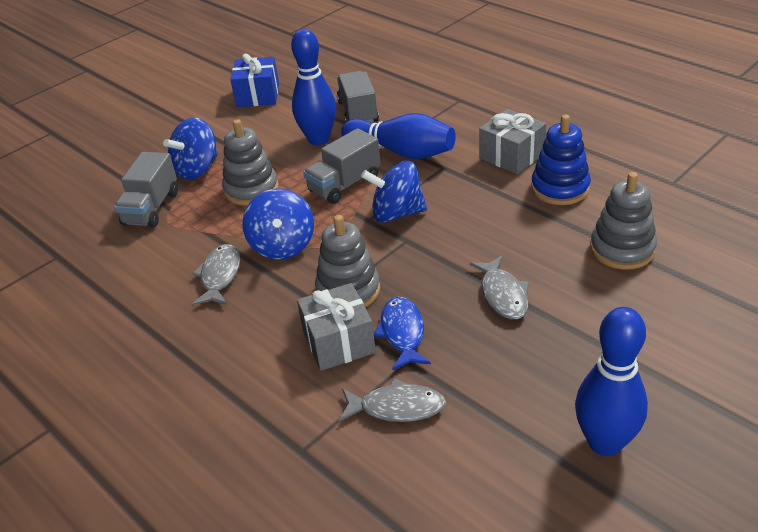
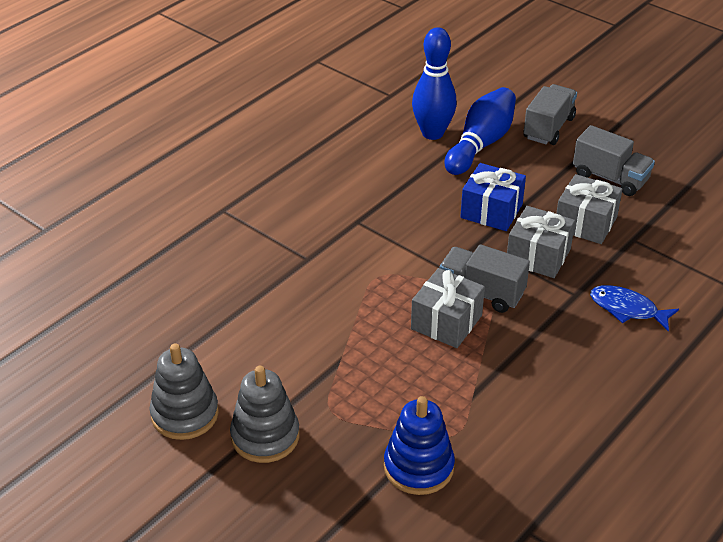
blue bowling pin: [291,29,336,145] [341,113,456,159] [575,307,648,456] = 3 -> [412,27,457,140] [445,87,516,175] = 2
blue spinning top: [163,117,218,179] [242,188,314,260] [361,161,427,222] = 3 -> none = 0
grey fish: [192,244,240,305] [339,378,446,422] [470,256,529,319] = 3 -> none = 0
grey gift: [297,283,376,371] [479,109,546,174] = 2 -> [411,268,485,348] [507,206,575,278] [556,174,622,244] = 3
grey stacking toy: [222,119,279,206] [315,215,380,307] [590,172,657,270] = 3 -> [150,343,219,440] [230,366,299,463] = 2

